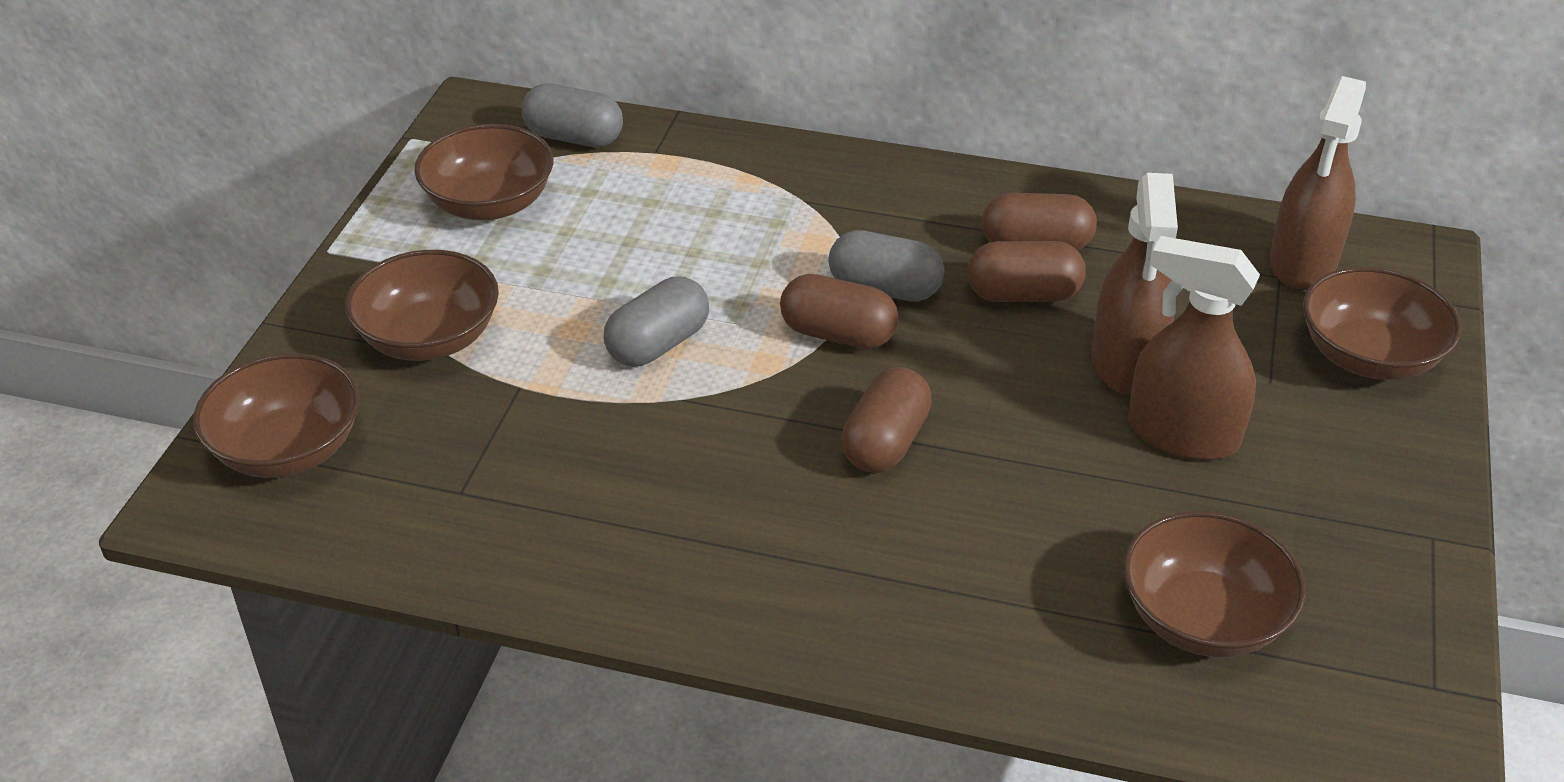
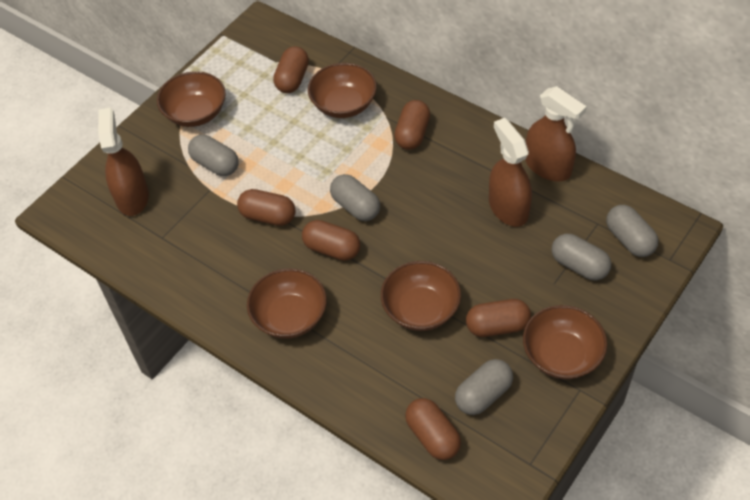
brown capsule: [780,274,899,349] [841,367,932,473] [967,241,1086,302] [982,193,1097,251] = 4 -> [237,189,295,226] [273,46,309,93] [302,220,360,261] [394,100,430,150] [405,398,461,460] [466,299,531,337] = 6
grey capsule: [521,83,623,147] [604,277,709,367] [828,230,944,301] = 3 -> [188,135,239,176] [330,174,380,221] [455,359,513,415] [552,234,611,280] [606,205,658,257] = 5

